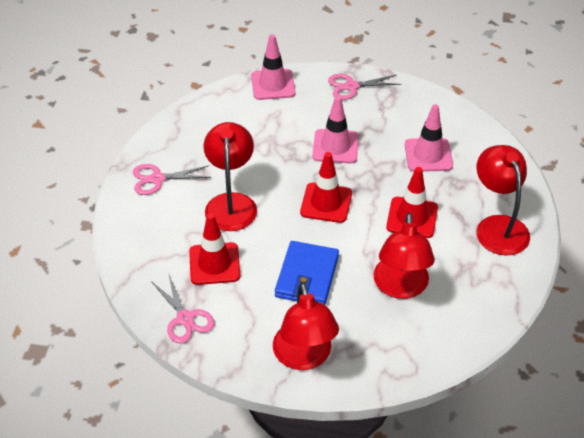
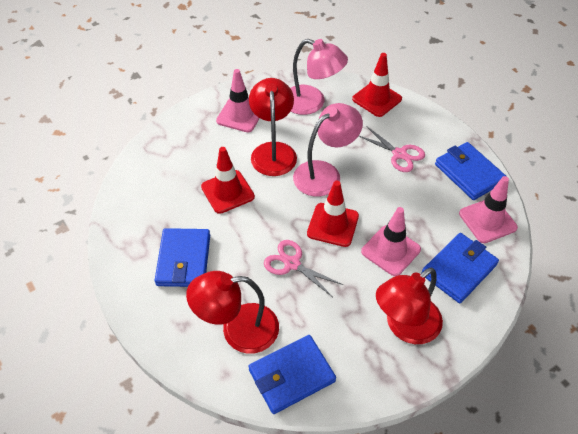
blue wallet: [275,241,339,305] = 1 -> [154,228,210,287] [248,335,336,414] [421,233,499,303] [435,142,507,200] = 4
pink lamp: none = 0 -> [290,39,348,115] [293,103,363,197] = 2
pink scissors: [133,164,212,195] [151,273,215,344] [328,74,401,100] = 3 -> [264,240,343,297] [359,126,425,172] = 2
red lamp: [203,122,257,231] [273,282,339,370] [373,212,435,299] [476,145,530,256] = 4 -> [186,271,279,354] [249,78,297,176] [376,268,443,344] = 3

